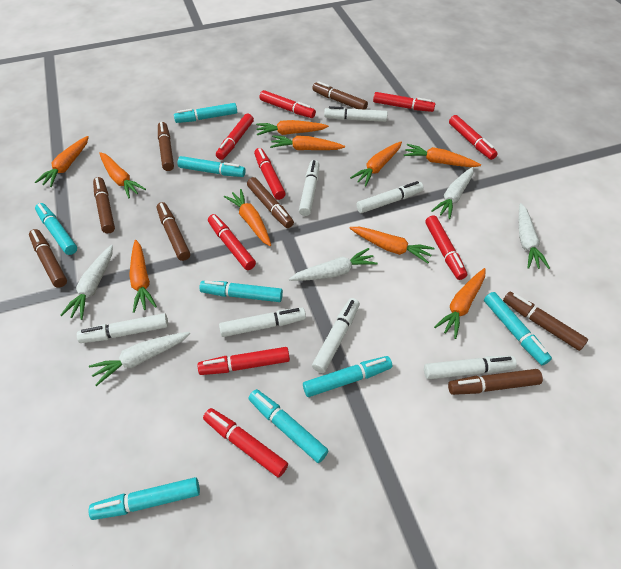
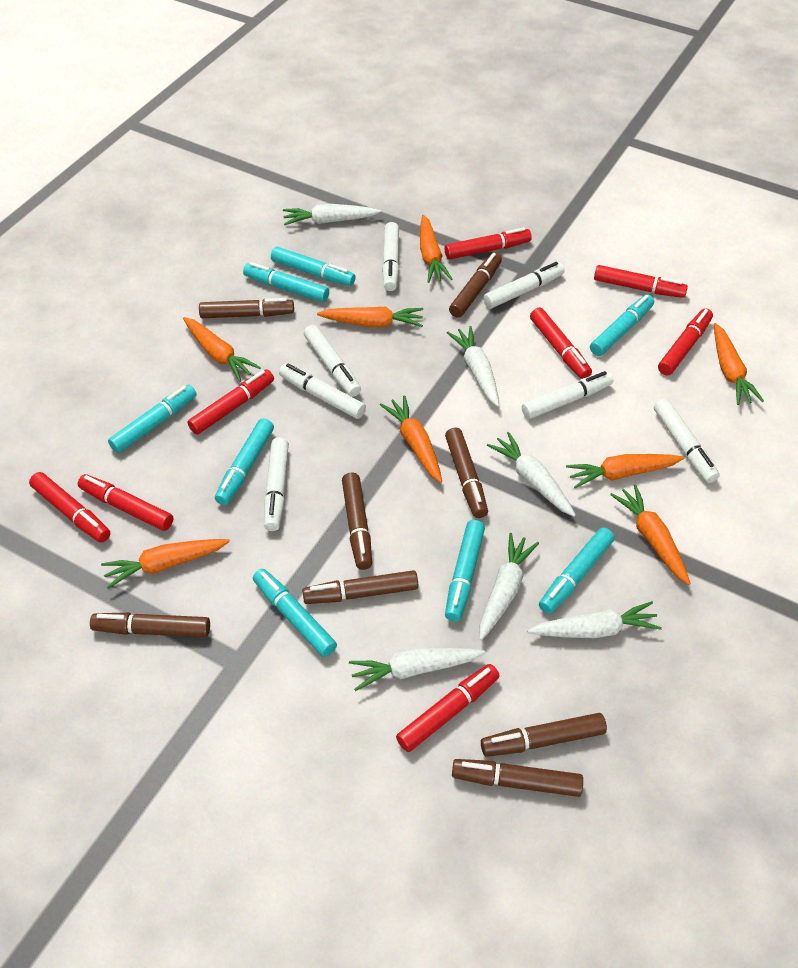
orange carrot: [35,136,89,187] [99,152,146,198] [129,240,157,313] [224,189,271,246] [256,120,329,135] [270,135,345,150] [349,227,435,264] [350,142,402,186] [404,144,481,167] [434,268,486,339] = 10 -> [101,539,230,589] [183,317,261,382] [317,307,423,328] [380,395,442,483] [420,215,453,283] [566,454,684,488] [610,484,691,585] [714,323,764,405] = 8
red marker: [198,347,290,375] [203,408,288,478] [208,214,256,270] [216,114,254,160] [254,148,286,200] [260,90,316,118] [373,92,435,112] [425,215,467,280] [449,115,498,160] = 9 -> [29,472,110,543] [78,474,173,531] [188,369,274,435] [396,664,500,752] [445,227,532,259] [530,307,592,379] [594,265,688,298] [658,308,713,375] = 8
white carrot: [60,245,113,320] [89,332,190,386] [289,248,378,281] [431,167,474,219] [519,203,550,269] = 5 -> [283,204,381,225] [349,648,485,691] [447,326,499,407] [479,533,539,641] [487,432,576,517] [527,601,662,638] = 6

